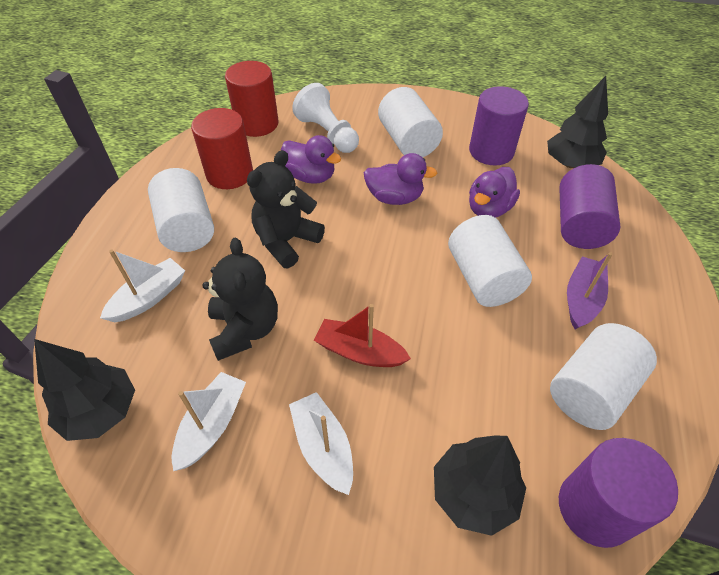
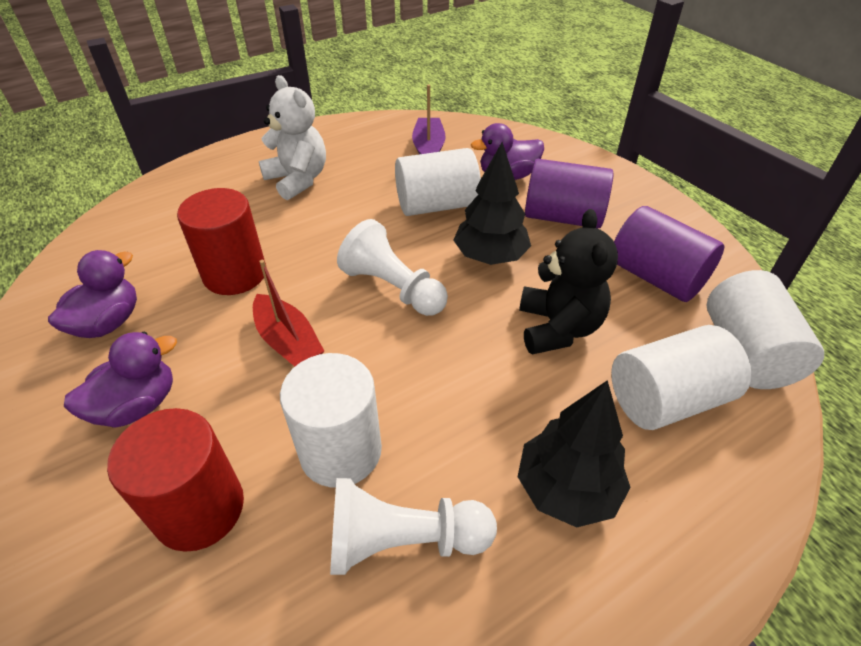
black teddy bear: [202,238,278,361] [247,150,325,268] = 2 -> [519,209,618,355] = 1
black tree: [34,339,135,441] [434,436,526,536] [547,76,608,168] = 3 -> [453,142,531,265] [518,380,631,527] = 2
purple cylinder: [469,86,529,165] [559,164,620,249] [559,438,678,548] = 3 -> [525,159,613,229] [614,206,724,302] = 2
white boat: [100,250,185,322] [171,372,246,471] [289,392,353,495] = 3 -> none = 0
white pawn: [292,83,359,153] = 1 -> [330,478,497,575] [337,219,448,316] = 2
white teddy bear: none = 0 -> [259,75,326,200] = 1

